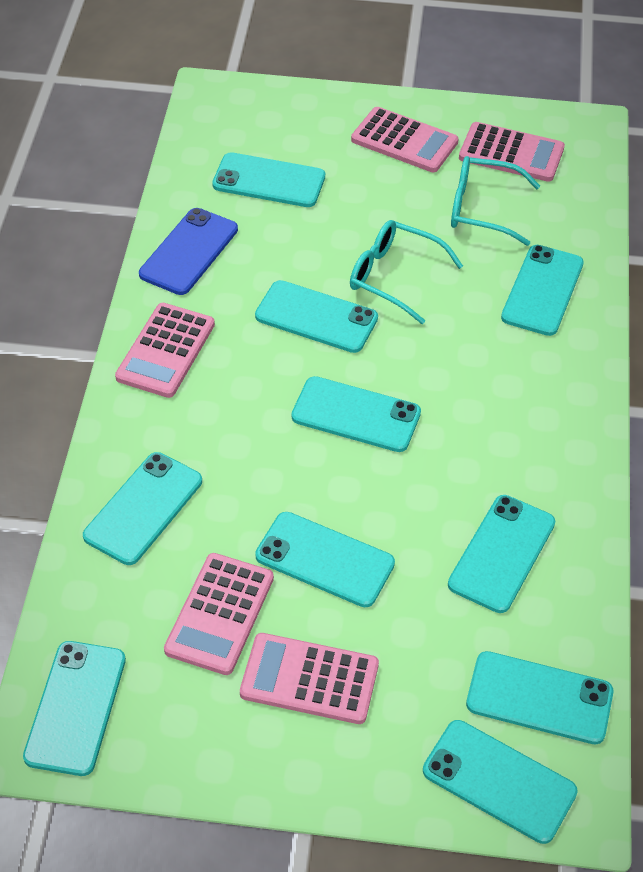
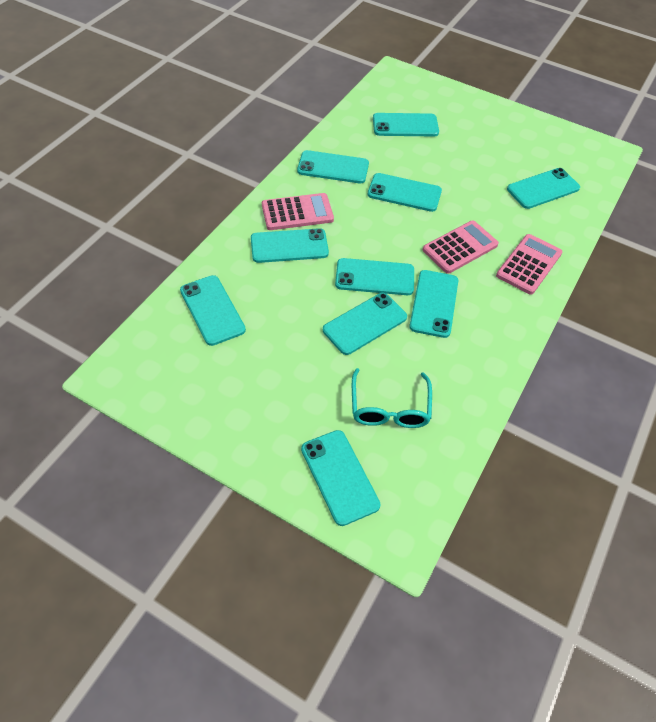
blue phone: [139,208,238,295] = 1 -> none = 0
pink calculator: [115,303,215,398] [164,553,274,675] [240,633,379,724] [351,107,459,172] [459,122,565,182] = 5 -> [262,193,334,230] [423,220,499,274] [496,234,562,295] = 3
turquoise glasses: [350,220,463,324] [451,156,540,246] = 2 -> [352,368,432,428] = 1

